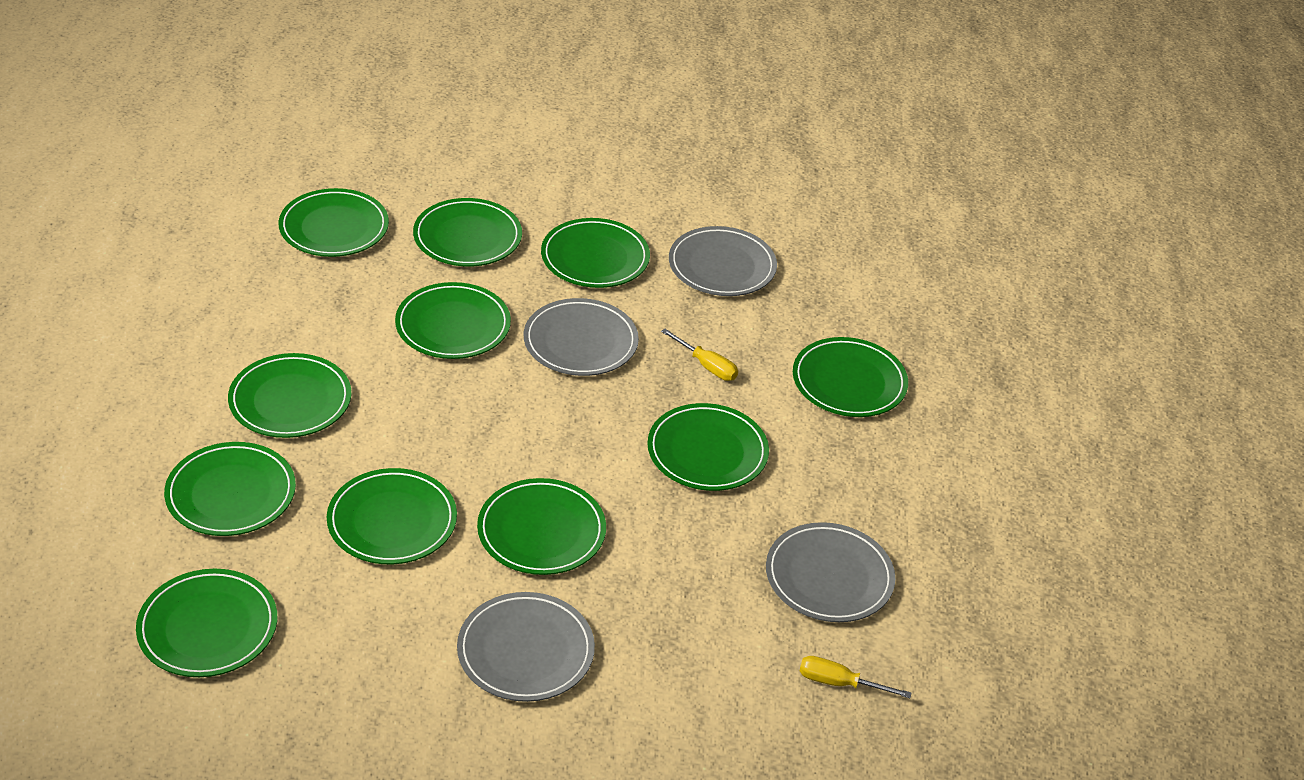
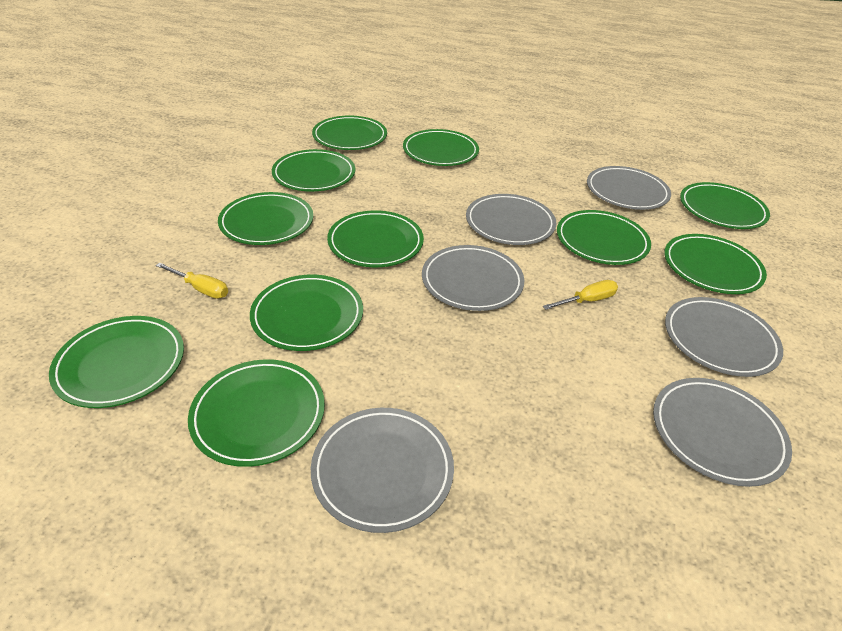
grey plate: [457,592,595,702] [524,298,639,376] [669,226,777,296] [766,522,895,622] = 4 -> [311,408,454,533] [422,245,524,311] [466,194,556,245] [587,166,671,210] [653,378,792,487] [665,297,783,377] = 6

